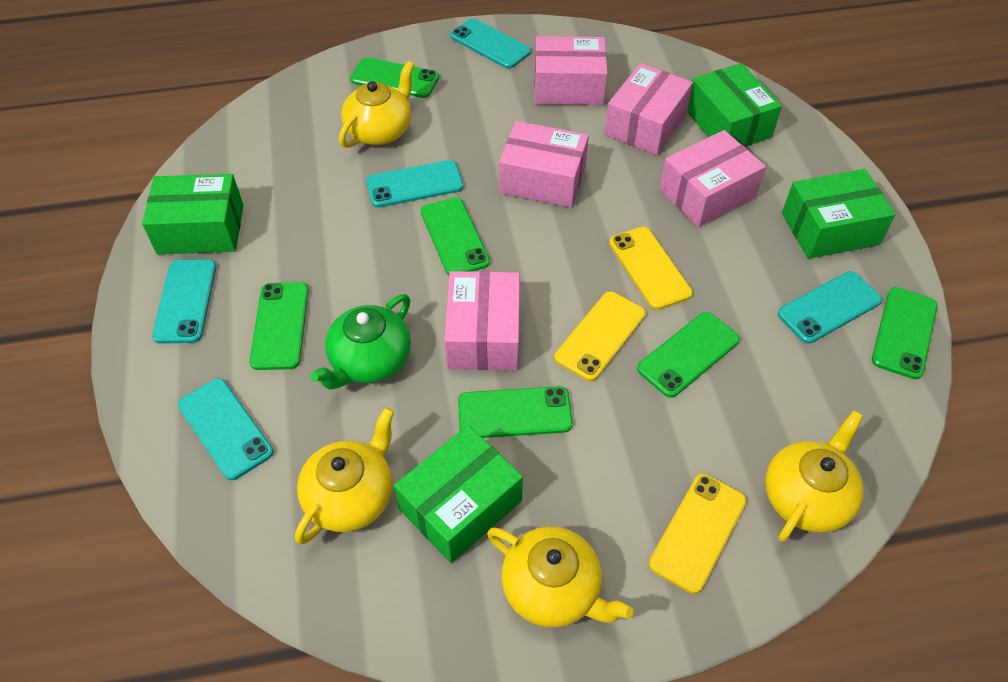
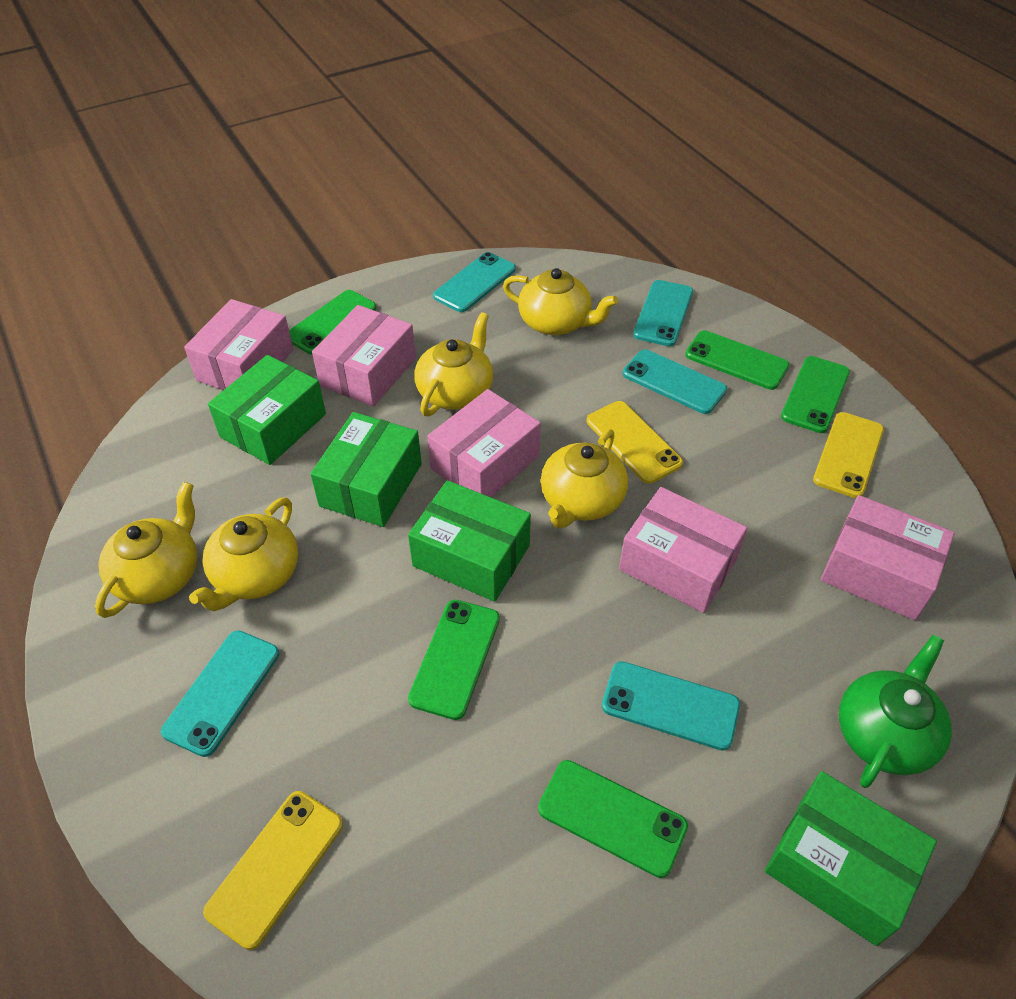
green phone: [249,282,309,370] [350,57,439,98] [421,197,490,275] [458,386,573,438] [637,312,740,398] [872,287,938,379] = 6 -> [289,290,376,355] [408,600,500,720] [538,760,688,878] [685,330,790,390] [781,356,850,433] = 5
yellow teapot: [295,407,394,545] [339,61,414,148] [487,526,633,627] [765,410,864,542] = 4 -> [95,482,197,618] [189,497,298,611] [414,312,493,416] [503,268,618,335] [541,429,628,529] = 5

